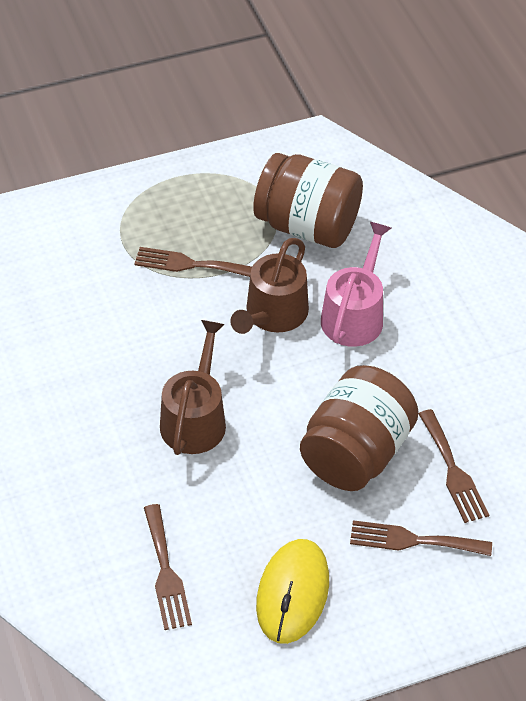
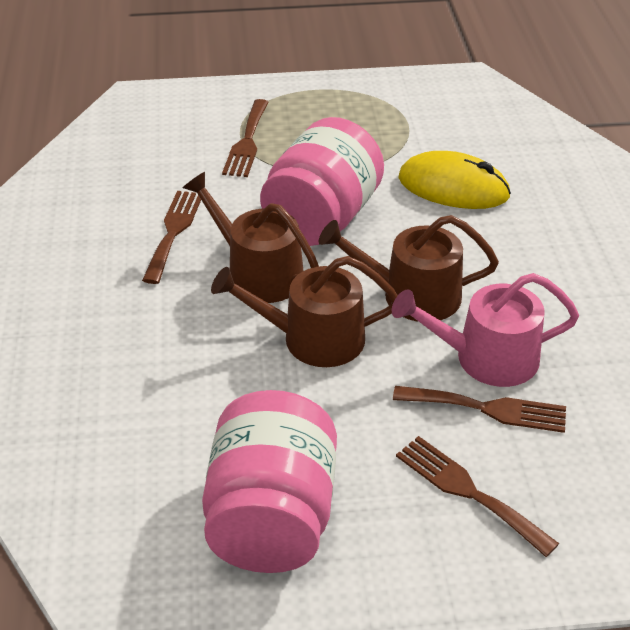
brown jar: [253,153,363,248] [300,365,419,491] = 2 -> none = 0
brown watering can: [160,320,226,455] [230,238,309,334] = 2 -> [183,172,319,303] [211,256,398,367] [319,215,499,322] = 3
pink jar: none = 0 -> [202,390,337,573] [260,117,384,246] = 2

